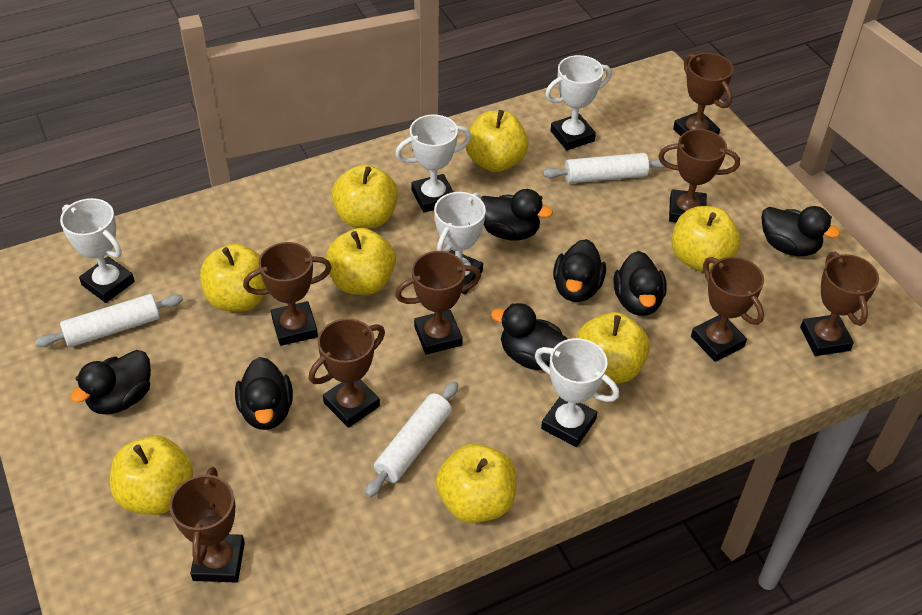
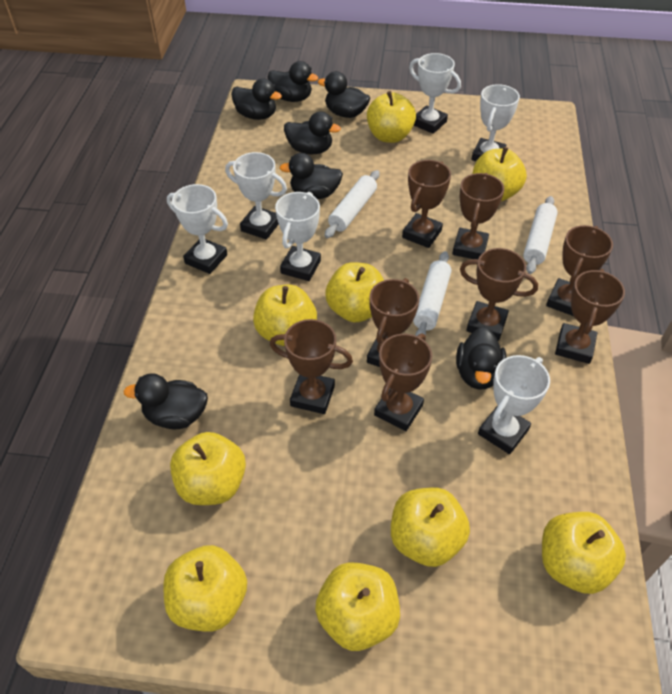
white trophy: [60,198,135,303] [395,115,471,213] [434,192,486,294] [535,338,619,447] [545,55,612,150] = 5 -> [167,184,228,274] [225,152,287,240] [275,192,321,281] [409,53,461,134] [471,84,520,161] [478,355,550,454] = 6
yellow apple: [110,435,193,515] [200,243,266,312] [326,228,396,295] [332,165,398,228] [436,443,516,523] [466,110,529,172] [576,312,650,383] [671,206,741,271] = 8 -> [164,545,247,632] [170,432,246,505] [253,285,317,346] [315,562,400,651] [326,262,384,322] [367,91,416,143] [391,487,470,567] [473,147,527,201] [542,512,626,594] = 9

